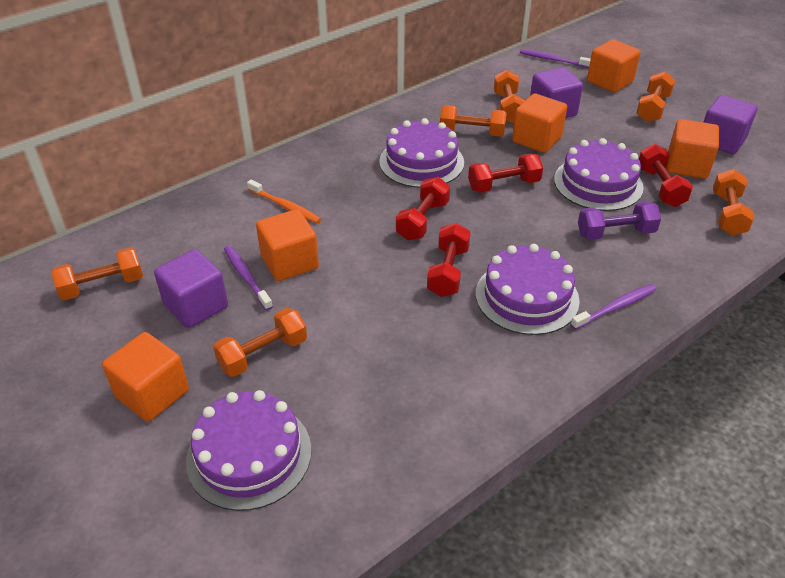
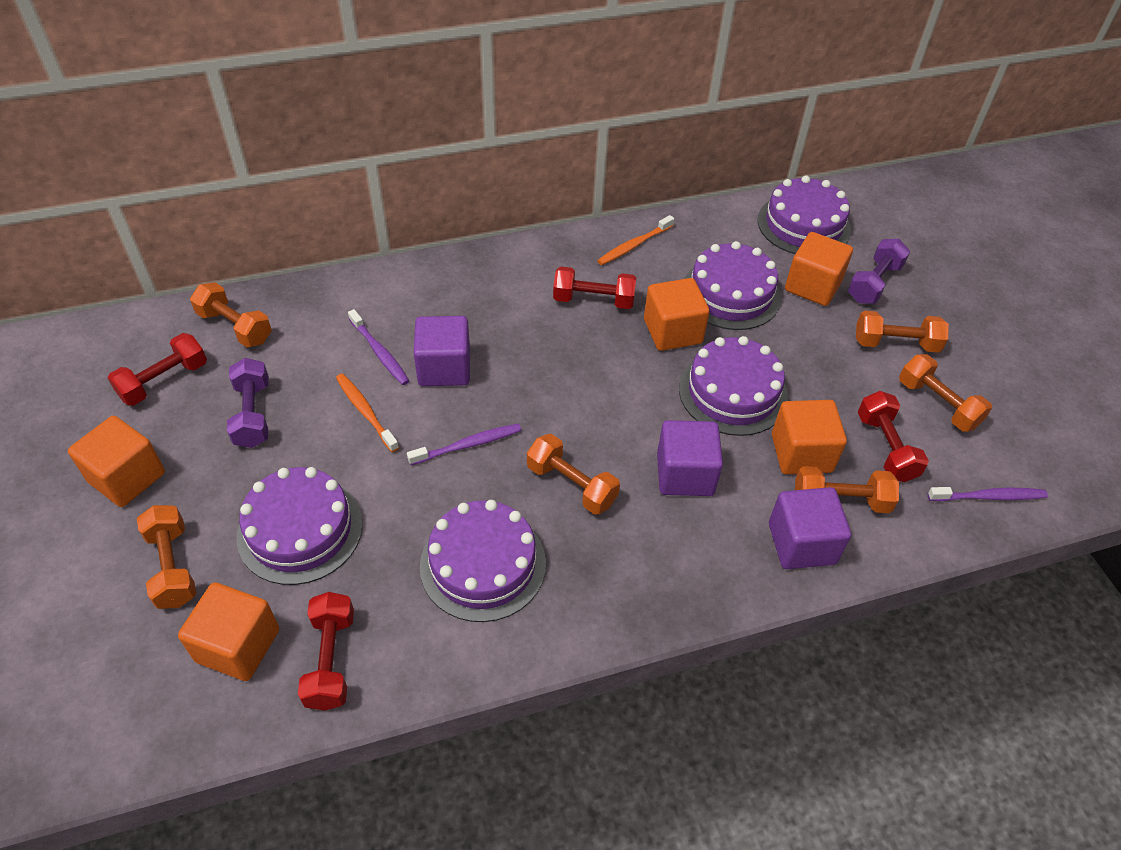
orange toothbrush: [247,179,321,223] = 1 -> [336,374,399,452] [597,215,674,265] = 2
purple cake: [186,390,312,511] [379,118,464,188] [476,244,580,335] [554,138,644,211] = 4 -> [237,467,363,585] [420,500,546,622] [679,336,788,436] [684,241,781,330] [758,176,851,254] = 5
purple dumbbell: [578,201,661,240] = 1 -> [227,358,269,448] [848,239,910,304] = 2

